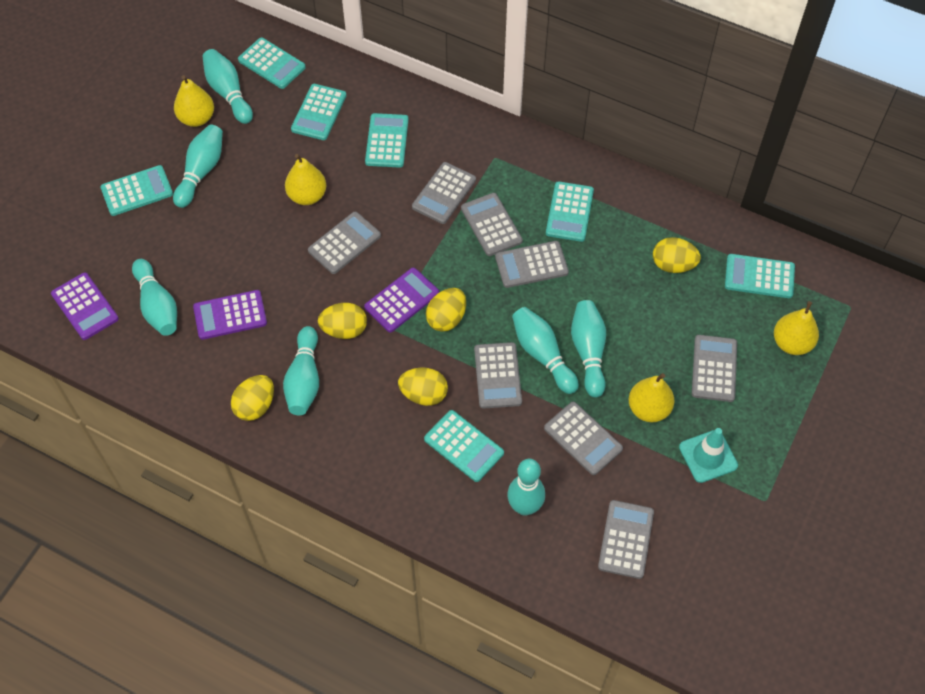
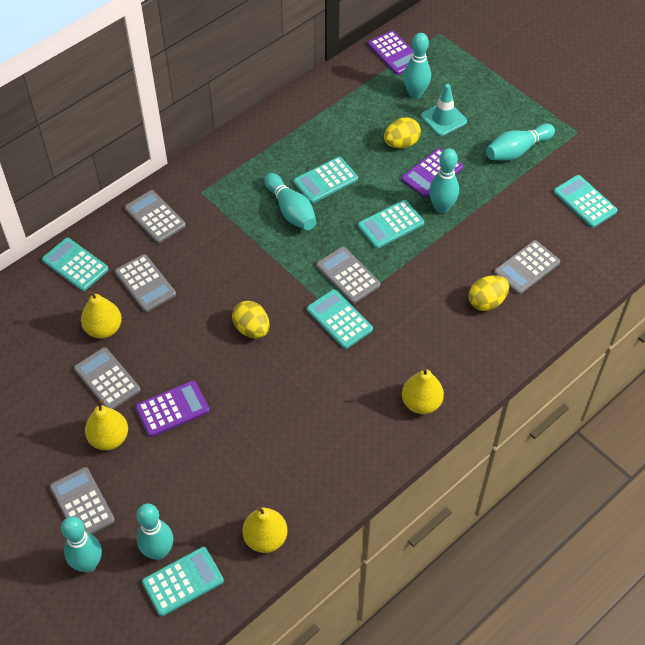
grey calculator: [308,212,381,274] [412,162,476,224] [461,193,523,256] [474,342,522,409] [495,241,569,288] [544,402,623,475] [598,500,654,579] [692,335,737,402] = 8 -> [50,467,115,534] [74,347,140,409] [115,254,176,312] [125,190,186,243] [316,247,380,304] [494,240,560,294] = 6
turquoise bowling pin: [132,259,177,336] [173,124,223,208] [202,49,253,124] [283,326,319,415] [507,459,545,516] [512,307,579,394] [571,300,606,397] = 7 -> [61,516,102,572] [136,503,173,560] [264,173,317,230] [403,33,431,99] [429,148,459,213] [486,124,555,161] = 6
turquoise calculator: [100,165,173,216] [238,37,306,89] [291,84,347,140] [365,113,409,168] [424,410,504,482] [546,181,594,242] [725,254,795,298] = 7 -> [42,238,109,291] [142,547,224,616] [293,157,358,203] [307,289,373,349] [358,200,424,249] [554,175,617,228] = 6
yellow egg: [231,375,274,421] [318,303,367,339] [398,368,448,406] [426,288,466,332] [653,237,701,273] = 5 -> [232,301,270,338] [384,117,421,148] [468,275,509,311] = 3

